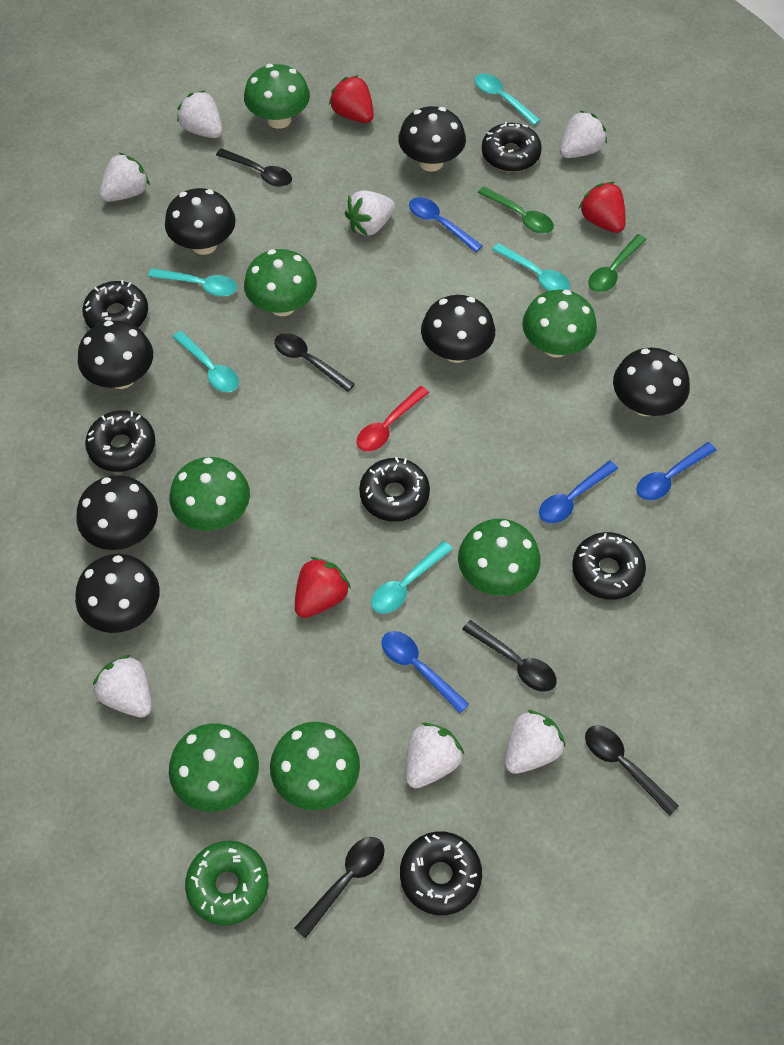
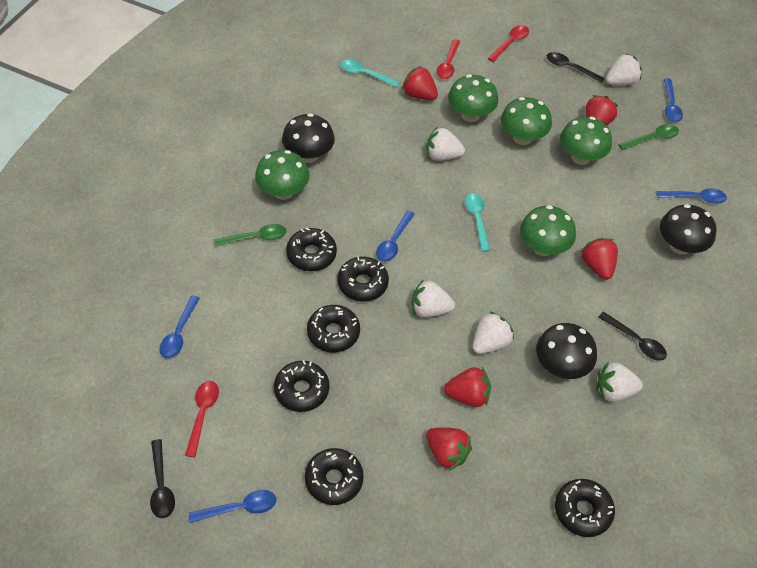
black mushroom: [75,554,160,633] [77,475,158,550] [78,321,153,389] [165,188,236,255] [398,106,466,172] [421,295,495,363] [613,348,690,416] = 7 -> [282,113,335,163] [536,323,597,379] [660,204,716,255] = 3
black spoon: [216,148,292,187] [274,333,355,392] [294,837,385,938] [462,620,557,692] [585,725,679,816] = 5 -> [150,439,175,518] [547,52,605,83] [598,312,667,361] = 3
blue spoon: [381,631,469,713] [409,197,483,252] [539,461,618,523] [636,442,717,500] = 4 -> [160,295,200,359] [189,490,277,523] [376,210,415,262] [656,188,727,204] [664,78,683,122] = 5
green donut: [185,841,268,925] = 1 -> none = 0
green mushroom: [169,723,259,812] [170,457,250,531] [244,64,310,129] [244,249,317,316] [270,722,360,810] [458,519,541,596] [522,290,597,358] = 7 -> [255,150,309,200] [448,74,498,122] [501,97,552,145] [520,205,576,256] [560,117,612,165] = 5
red spoon: [357,386,429,452] = 1 -> [185,381,219,458] [436,39,460,79] [488,25,529,62] = 3
red strawberry: [295,557,351,618] [329,75,374,123] [578,182,626,233] = 3 -> [402,66,438,100] [426,427,472,471] [444,367,491,407] [581,238,618,280] [586,95,618,125] = 5
turquoise spoon: [148,268,237,296] [173,331,239,392] [371,541,453,614] [475,73,541,125] [492,243,570,291] = 5 -> [340,59,400,87] [465,193,490,252] = 2
white strawberry: [93,655,152,718] [100,153,150,202] [177,90,223,138] [345,190,395,236] [406,723,464,788] [505,710,566,774] [560,111,607,158] = 7 -> [412,279,455,318] [427,127,465,161] [472,311,514,354] [596,362,643,402] [606,53,642,85] = 5

